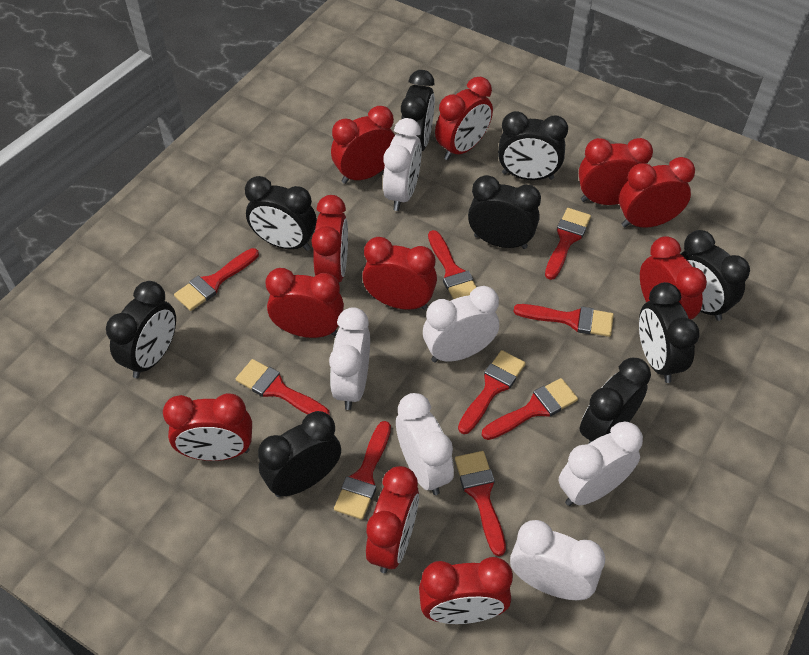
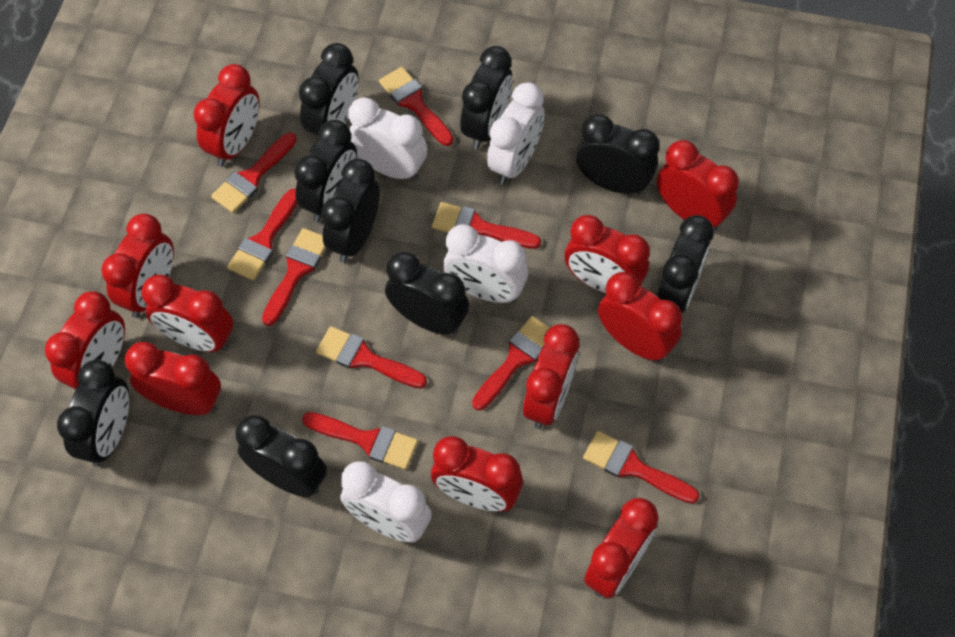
white clock: [329,307,370,410] [383,118,422,211] [396,393,454,495] [423,286,499,363] [510,520,605,600] [558,422,643,506] = 6 -> [340,462,432,543] [348,97,427,181] [443,224,528,303] [487,82,544,185] = 4

